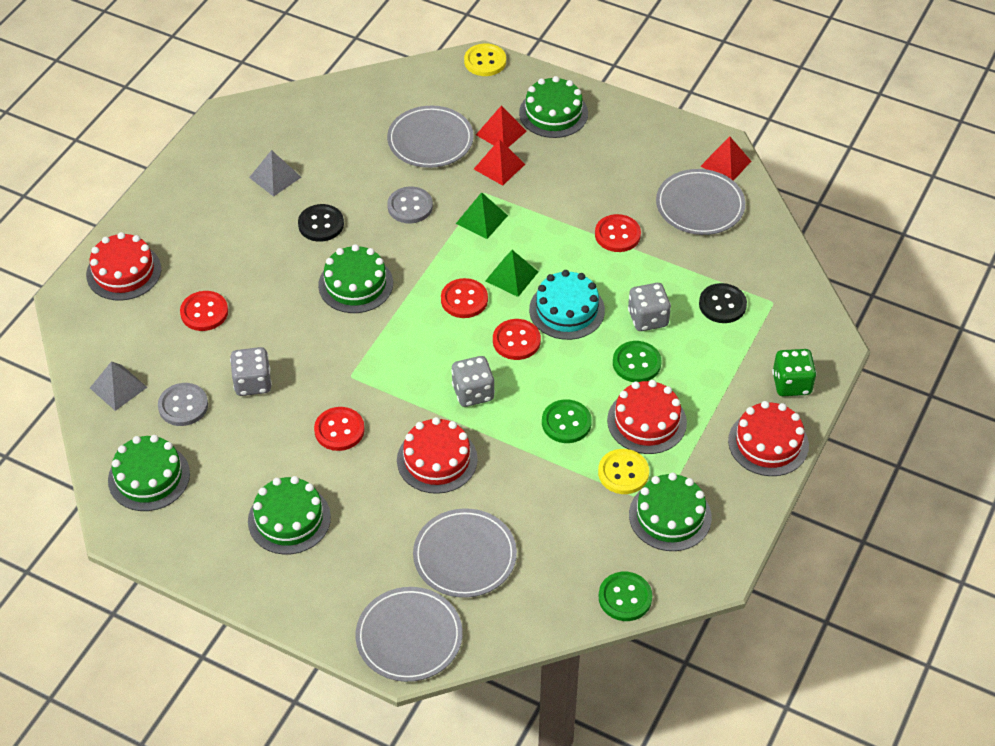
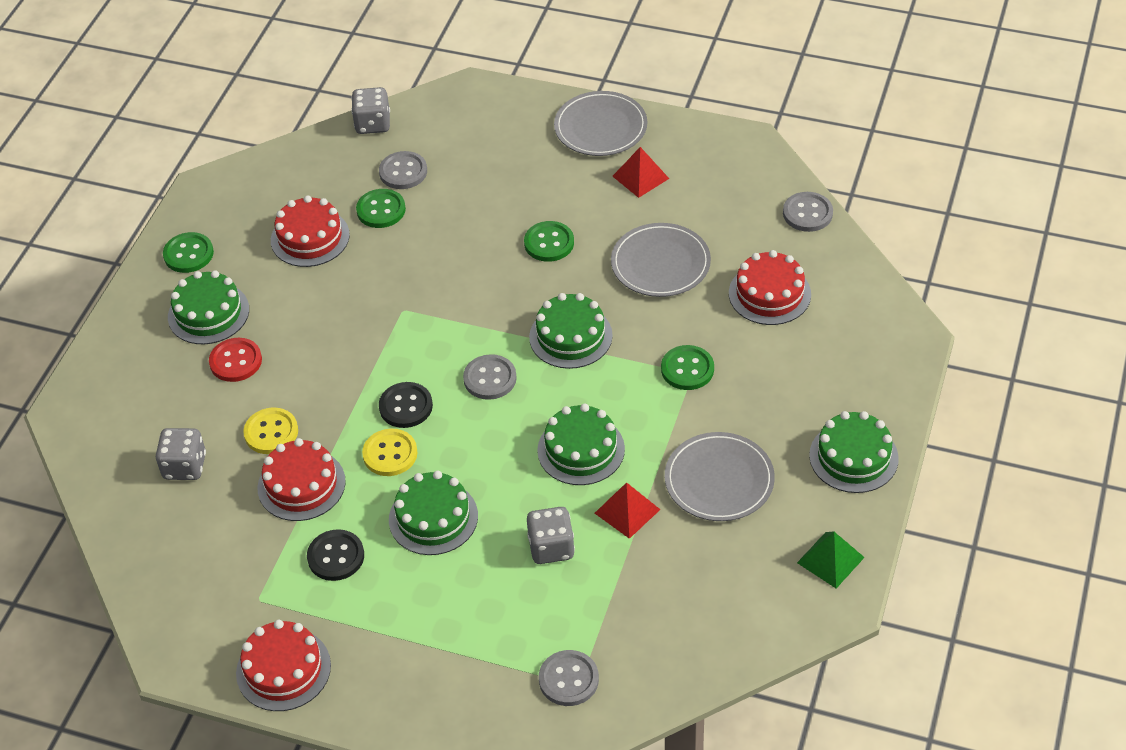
green button: [542,399,592,443] [599,572,652,621] [613,341,662,382] = 3 -> [163,232,214,273] [356,189,406,228] [524,221,574,262] [661,345,714,390] = 4
green dice: [772,349,817,396] = 1 -> none = 0
green pyramid: [456,192,508,239] [486,250,538,297] = 2 -> [797,531,865,588] = 1
grey button: [158,383,208,426] [387,187,433,223] = 2 -> [379,151,427,189] [463,354,517,400] [539,650,599,706] [783,192,833,232] = 4
grey plate: [355,587,463,682] [387,106,474,168] [413,508,517,598] [656,169,745,235] = 4 -> [554,91,647,156] [611,223,711,297] [665,432,775,521] = 3
grey pyramid: [90,361,147,411] [249,150,301,197] = 2 -> none = 0
red button: [180,291,228,331] [314,407,365,451] [441,278,488,318] [493,319,541,360] [595,214,641,252] = 5 -> [209,338,262,382] = 1
red pyramid: [474,139,525,186] [476,106,527,147] [701,137,751,181] = 3 -> [595,482,661,539] [612,147,669,198] = 2
turquoise cake: [529,270,605,340] = 1 -> none = 0

